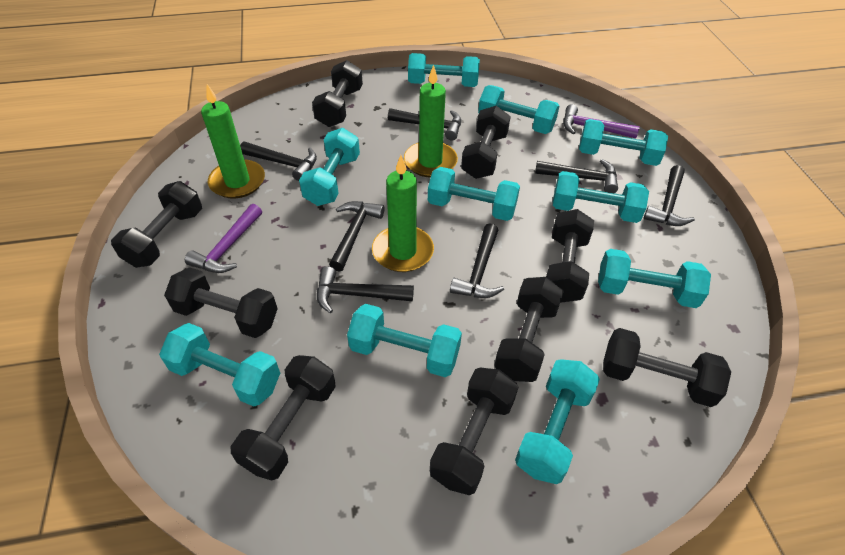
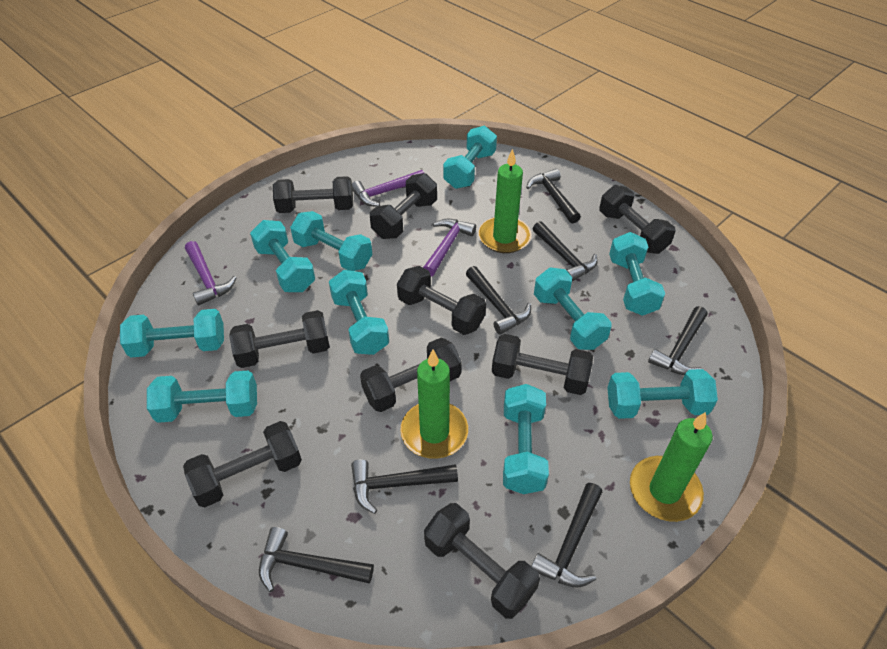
purple hammer: [185,204,262,273] [563,104,640,138] = 2 -> [185,241,237,306] [352,170,424,206] [423,219,476,277] = 3

